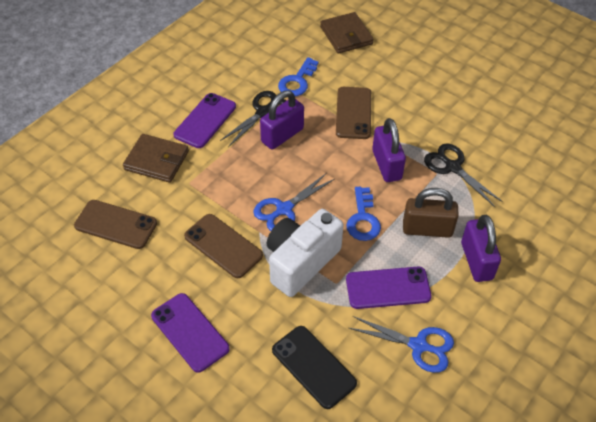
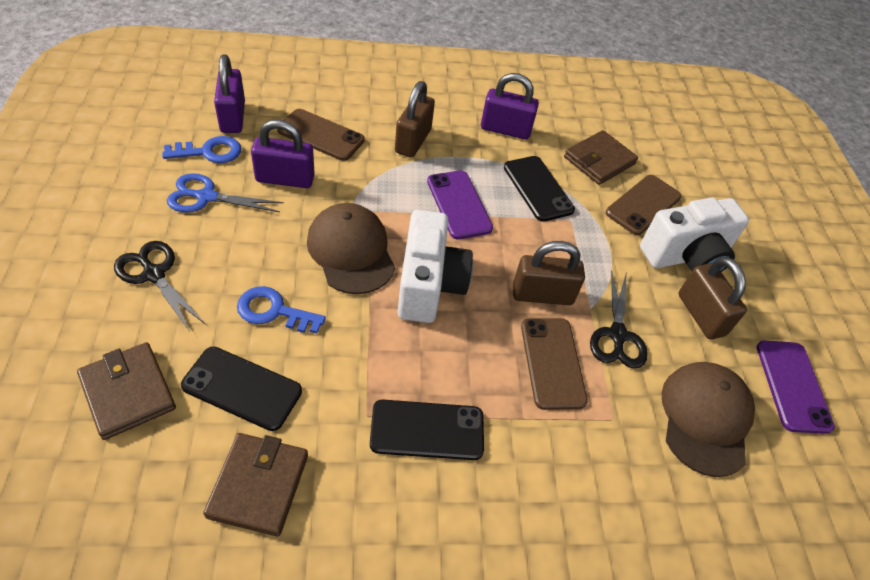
black phone: [272,326,357,409] = 1 -> [181,347,302,431] [370,400,484,460] [504,156,575,222] = 3
blue scissors: [253,173,334,231] [349,316,454,373] = 2 -> [167,173,284,213] = 1
brown cap: none = 0 -> [307,203,395,294] [661,362,755,477] = 2
brown padlock: [403,188,459,238] = 1 -> [395,81,435,158] [513,241,585,305] [678,257,747,340] = 3
brown wallet: [123,134,189,183] [320,12,374,54] = 2 -> [77,342,176,440] [203,433,308,536] [564,130,638,185] = 3
purple phone: [151,293,230,373] [174,93,236,148] [346,267,432,309] = 3 -> [427,170,493,239] [756,340,835,434] = 2
white camera: [267,209,344,297] = 1 -> [398,210,473,323] [640,198,749,272] = 2

